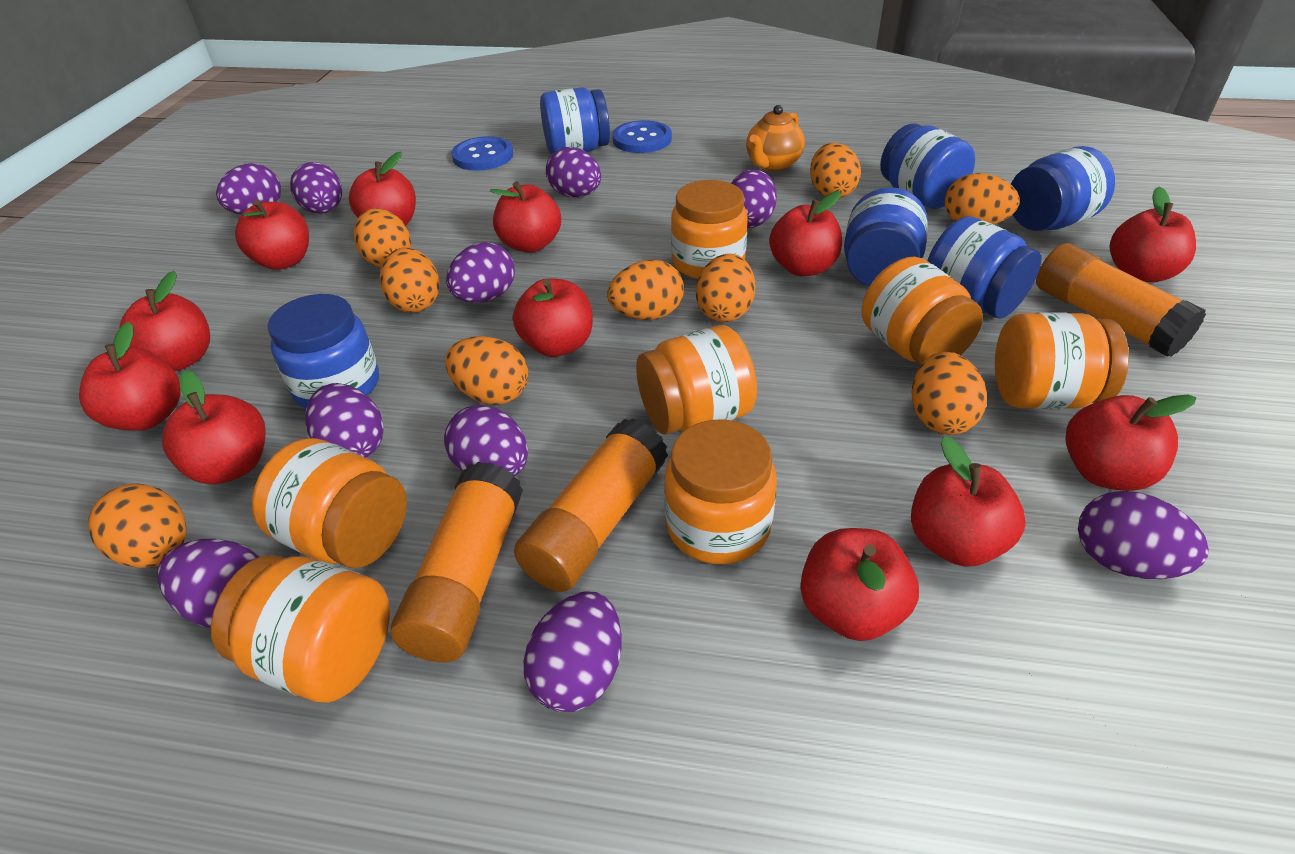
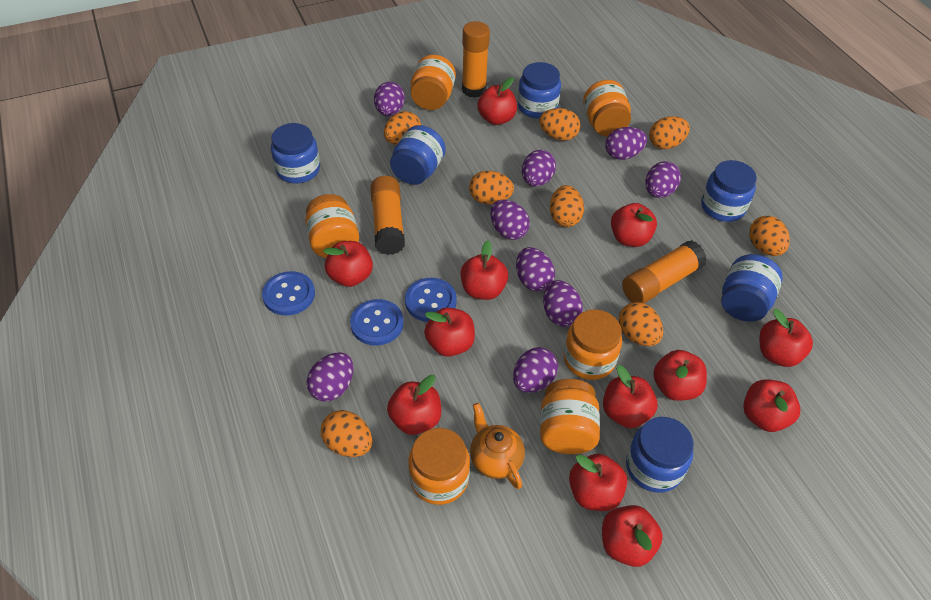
blue button: [451,136,513,171] [612,120,672,153] = 2 -> [262,271,315,316] [350,299,404,346] [405,278,457,322] = 3
orange egg: [88,484,187,568] [353,208,411,267] [380,247,440,313] [445,336,528,405] [607,260,684,320] [696,254,756,322] [810,143,861,198] [911,352,987,435] [945,173,1020,224] = 9 -> [321,410,372,457] [384,111,421,145] [469,171,514,204] [539,108,580,141] [550,185,584,227] [618,302,663,346] [649,116,690,149] [749,216,790,256] = 8
orange jar: [211,555,390,703] [252,438,407,568] [636,325,757,434] [664,419,777,564] [671,180,748,279] [862,257,983,365] [995,313,1129,409] = 7 -> [305,194,359,258] [408,428,470,505] [411,55,456,110] [540,379,600,454] [563,310,622,380] [583,80,631,137] = 6
purple egg: [158,539,259,628] [216,163,281,215] [290,162,342,214] [306,383,384,458] [444,405,528,476] [446,242,515,303] [523,591,622,712] [546,147,601,197] [731,169,777,228] [1078,491,1209,579] = 10 -> [307,352,354,402] [374,82,405,116] [490,200,530,240] [513,347,558,393] [516,247,555,292] [522,150,556,186] [543,280,583,327] [605,127,647,160] [646,162,681,198] = 9

